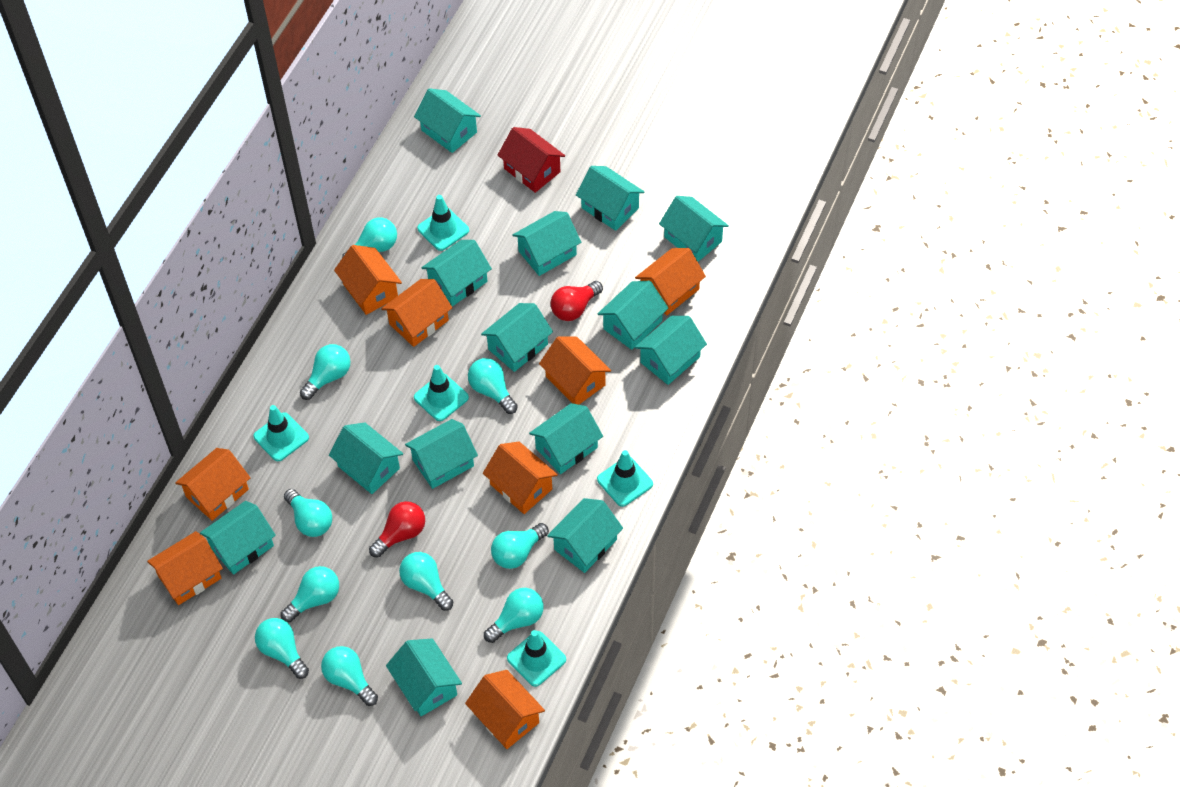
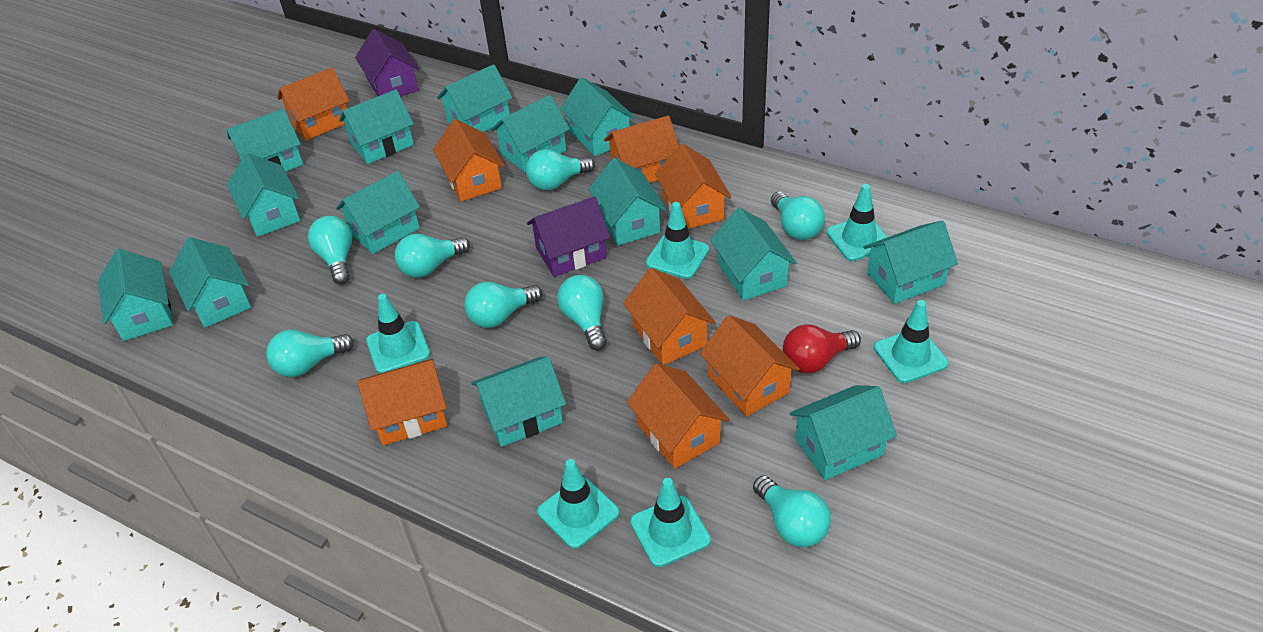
purple house: none = 0 -> [355,29,420,97] [527,196,610,277] = 2
red house: [497,127,565,193] = 1 -> none = 0
red light bulb: [369,501,425,558] [551,281,603,321] = 2 -> [783,324,861,374] = 1
turquoise light bulb: [255,618,309,679] [281,566,339,623] [284,489,332,537] [300,344,350,400] [321,646,378,706] [342,217,397,258] [399,552,453,611] [468,358,518,414] [484,588,544,643] [491,523,549,569] = 10 -> [266,330,354,377] [308,216,352,285] [395,234,470,278] [464,282,542,328] [526,149,595,190] [557,275,607,350] [753,475,831,547] [771,192,825,240] = 8
turquoise traffic cone: [253,405,309,461] [414,365,469,421] [417,195,469,251] [507,630,566,687] [597,450,653,507] = 5 -> [366,294,430,373] [537,459,619,549] [630,478,711,567] [646,202,709,279] [826,184,888,261] [874,300,949,383] = 6

